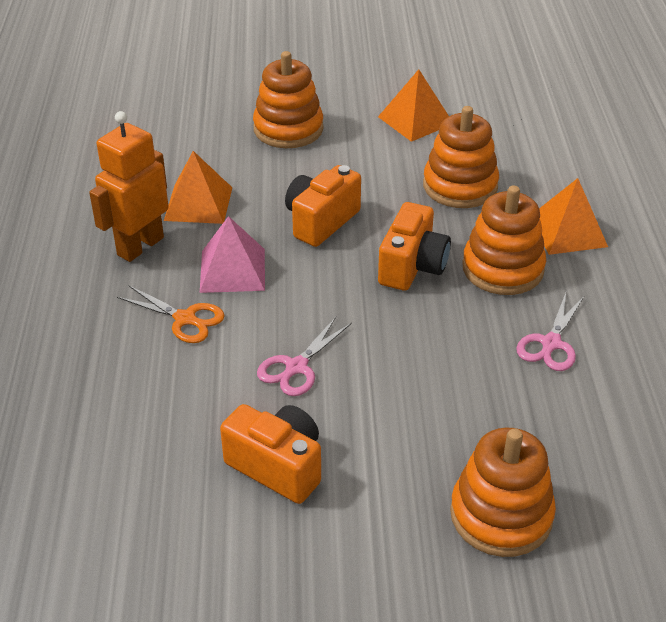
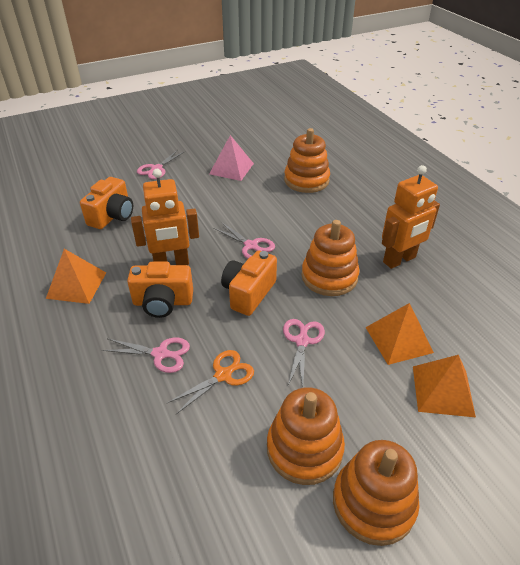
orange robot: [89,111,169,262] = 1 -> [131,169,199,265] [382,165,440,269] = 2
pink scissors: [257,317,352,396] [516,293,584,371] = 2 -> [102,338,190,373] [137,150,184,179] [213,222,275,259] [283,319,325,387] = 4

